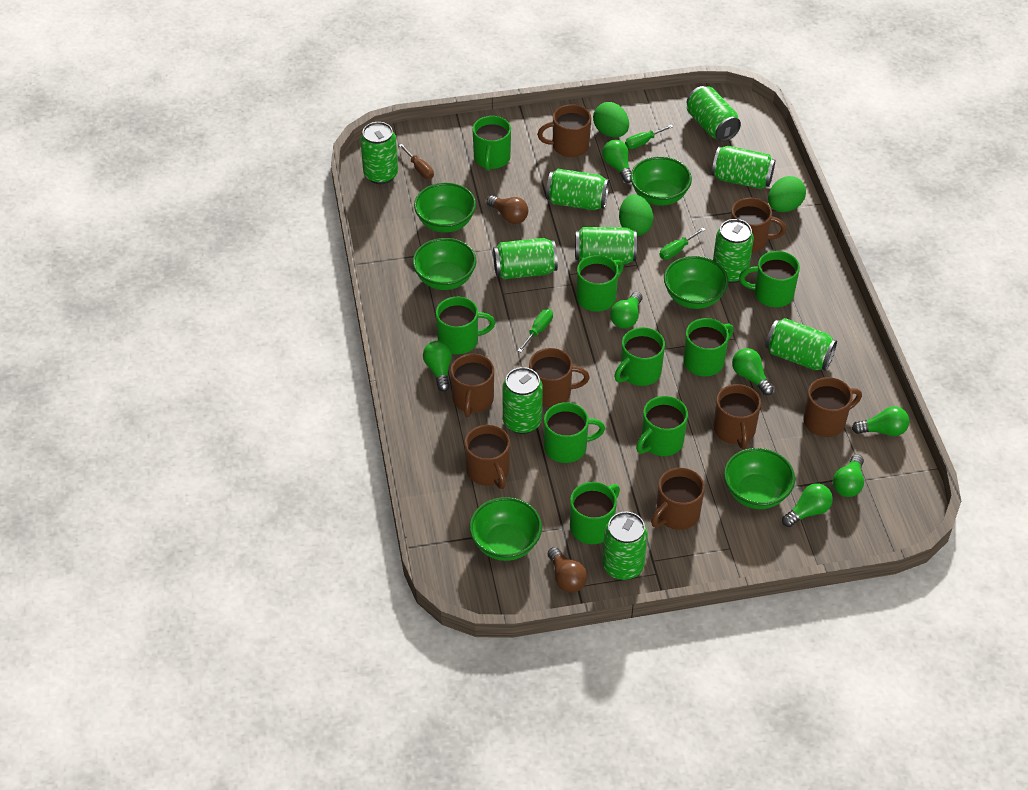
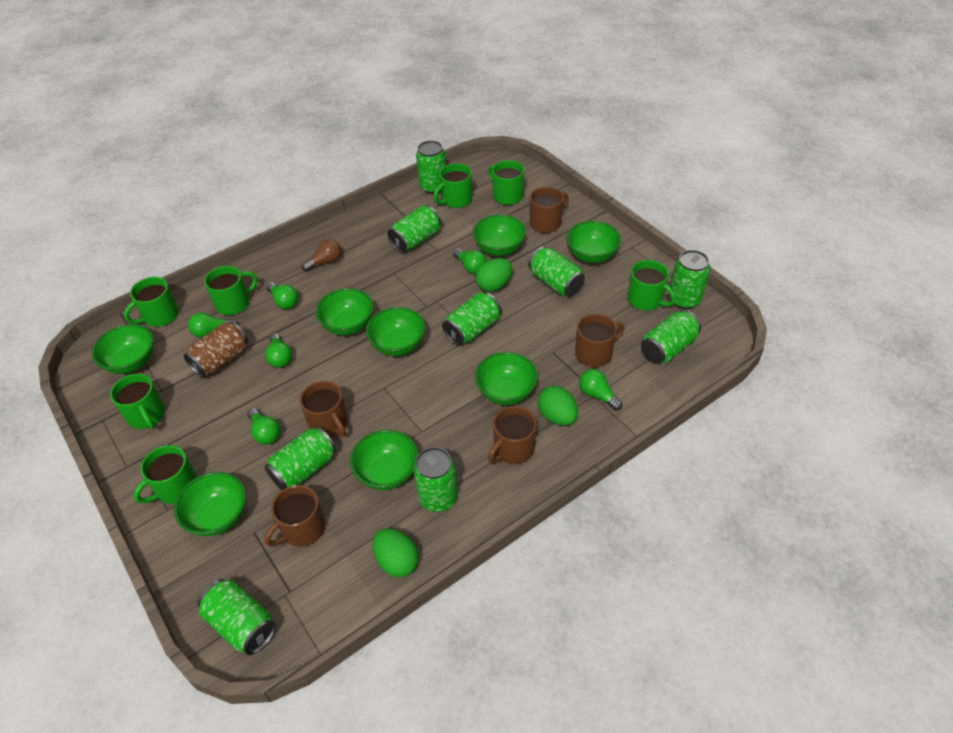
brown can: none = 0 -> [183,322,249,378] = 1
brown light bulb: [487,196,528,224] [548,547,587,593] = 2 -> [302,239,341,271] = 1
brown mug: [451,354,494,417] [465,425,510,489] [529,348,590,407] [537,104,591,157] [651,468,705,530] [713,384,761,449] [731,198,786,253] [803,377,862,437] = 8 -> [264,485,326,547] [300,381,348,437] [488,406,537,464] [530,187,569,233] [575,314,625,367] = 5
brown screwdriver: [399,144,434,179] = 1 -> none = 0
green bowl: [413,238,476,290] [414,183,476,233] [469,497,542,561] [631,157,692,205] [664,256,729,309] [724,448,795,509] = 6 -> [91,324,153,374] [174,472,246,536] [315,288,374,335] [350,430,418,490] [366,307,425,356] [472,214,526,256] [474,352,538,405] [566,221,621,263] = 8
green can: [360,122,398,184] [493,238,558,279] [502,367,543,434] [546,169,609,210] [575,227,637,264] [602,512,648,580] [687,86,741,142] [712,146,775,189] [713,219,754,283] [766,318,837,371] = 10 -> [198,579,276,655] [265,426,337,490] [388,206,441,252] [413,447,458,512] [416,140,446,194] [442,292,501,346] [528,246,585,296] [641,310,701,364] [669,250,710,309] = 9
green light bulb: [423,341,452,392] [602,140,631,183] [610,292,642,329] [732,348,774,395] [782,483,833,527] [833,454,864,497] [852,406,909,436] = 7 -> [188,313,239,338] [247,408,280,445] [265,333,292,368] [266,283,298,309] [453,248,487,274] [579,369,622,411] = 6
green mug: [436,297,495,354] [473,116,511,171] [544,402,605,463] [570,482,620,544] [577,255,624,312] [614,327,665,386] [636,396,688,456] [683,318,734,376] [739,251,800,307] = 9 -> [110,374,165,429] [124,277,179,327] [133,445,197,504] [204,266,257,315] [433,163,472,208] [488,160,524,205] [627,260,676,311] = 7
green screwdriver: [517,309,553,352] [625,124,674,149] [659,228,706,260] = 3 -> none = 0

